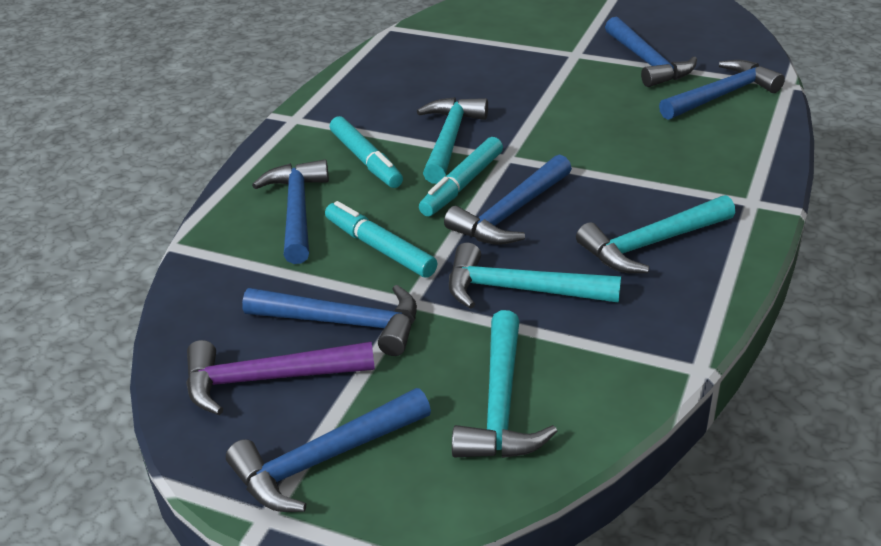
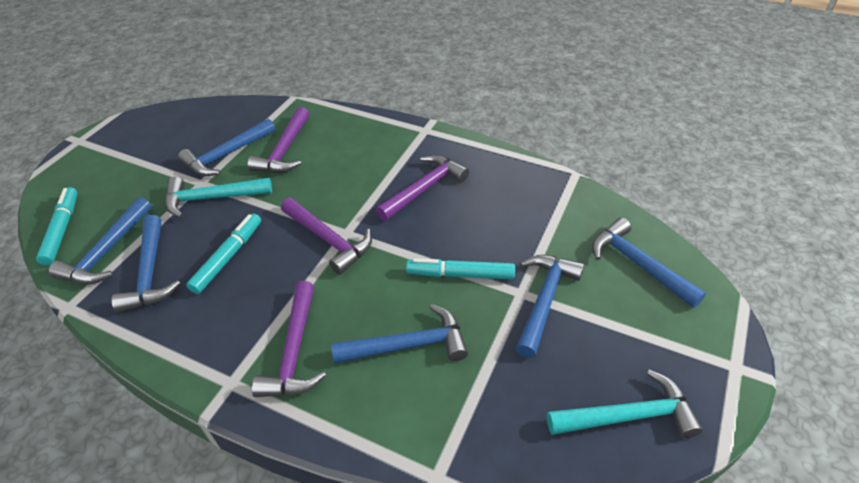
purple hammer: [186,340,375,415] = 1 -> [247,107,310,173] [252,281,326,397] [281,198,372,275] [376,155,469,221] = 4
turquoise hammer: [417,97,488,184] [449,243,621,309] [452,310,558,458] [576,195,735,273] = 4 -> [165,177,272,218] [547,370,703,438] = 2

